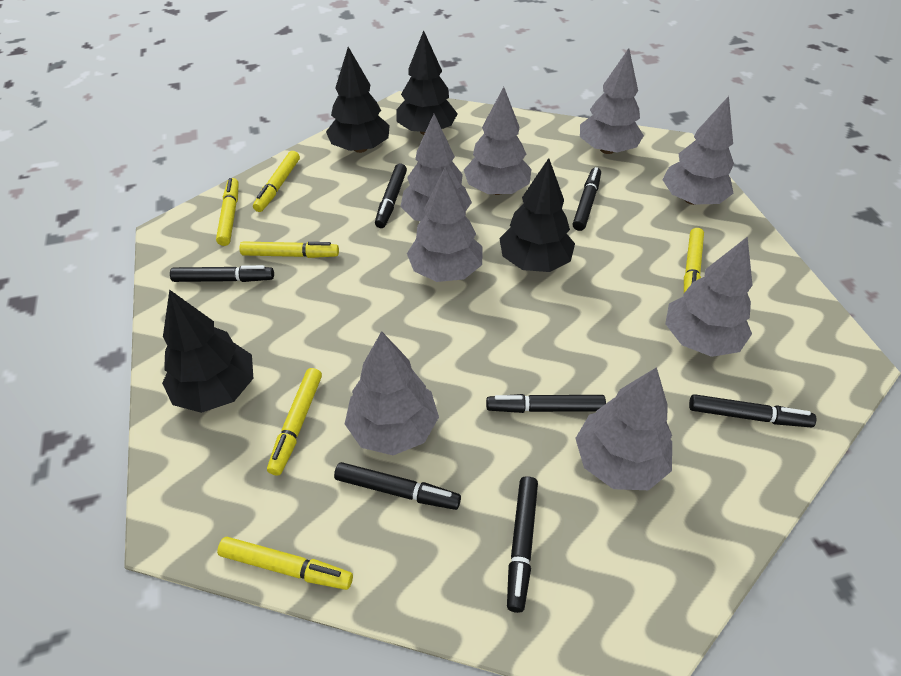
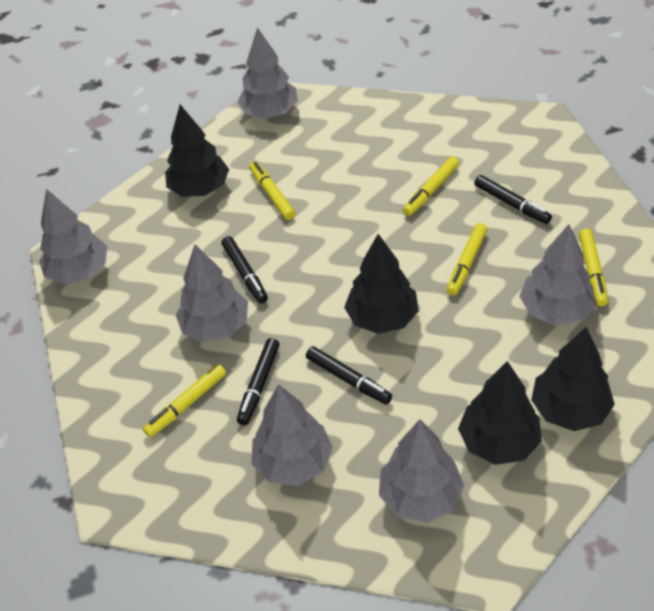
black marker: [170,265,274,282] [334,462,461,510] [375,163,407,228] [486,394,606,413] [507,476,538,613] [573,167,601,231] [689,394,817,427] = 7 -> [222,236,268,303] [237,338,279,425] [306,346,392,405] [474,175,552,224] = 4
grey tree: [345,331,439,455] [400,114,472,221] [407,167,483,282] [464,87,532,195] [575,367,672,490] [580,48,644,154] [662,96,734,205] [665,237,753,357] = 8 -> [39,189,107,284] [176,244,248,343] [237,27,298,119] [252,384,333,486] [379,419,464,523] [519,224,596,325] = 6
yellow marker: [216,178,239,246] [217,537,353,590] [239,241,339,258] [253,151,300,212] [267,368,322,476] [684,228,704,293] = 6 -> [143,364,226,437] [249,161,295,220] [403,157,459,216] [447,223,487,296] [579,229,608,306] = 5

